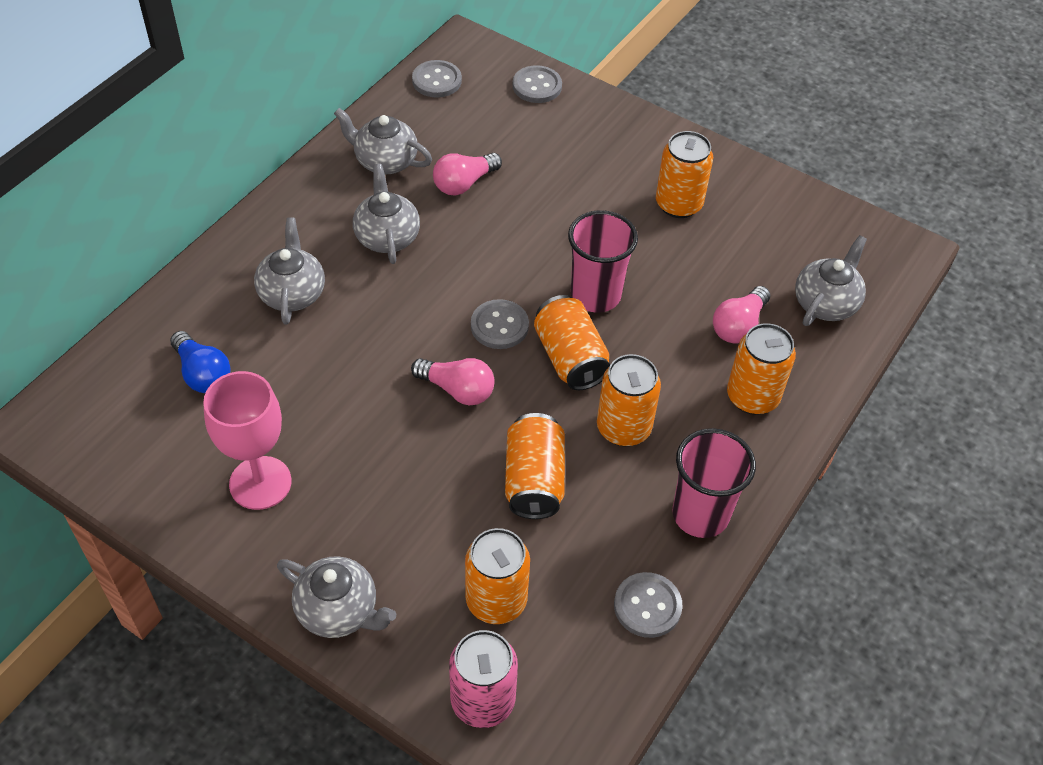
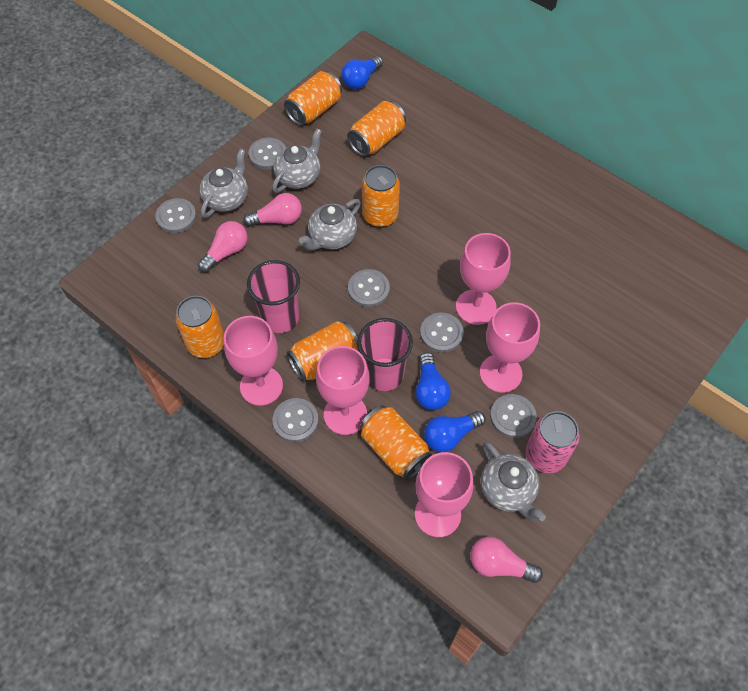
blue light bulb: [170,331,231,393] = 1 -> [341,56,383,89] [415,352,451,410] [424,411,486,452] = 3
grey button: [412,60,462,98] [471,299,529,349] [513,65,562,103] [614,572,683,638] = 4 -> [155,198,196,233] [249,137,286,170] [272,398,319,442] [348,269,390,307] [420,313,464,353] [490,394,537,438] = 6
grey teapot: [254,218,325,325] [277,556,396,638] [334,108,432,174] [353,164,420,264] [795,235,867,326] = 5 -> [200,149,248,218] [272,129,322,193] [299,199,361,250] [481,442,546,521] = 4
pink goblet: [203,371,292,510] = 1 -> [224,316,283,406] [316,346,370,435] [415,452,474,537] [456,233,511,325] [480,302,540,393] = 5

